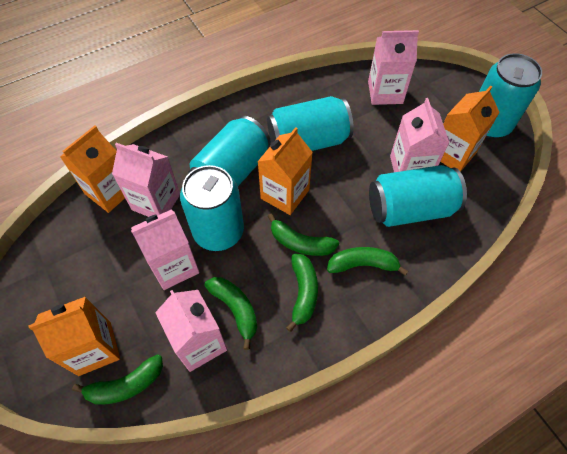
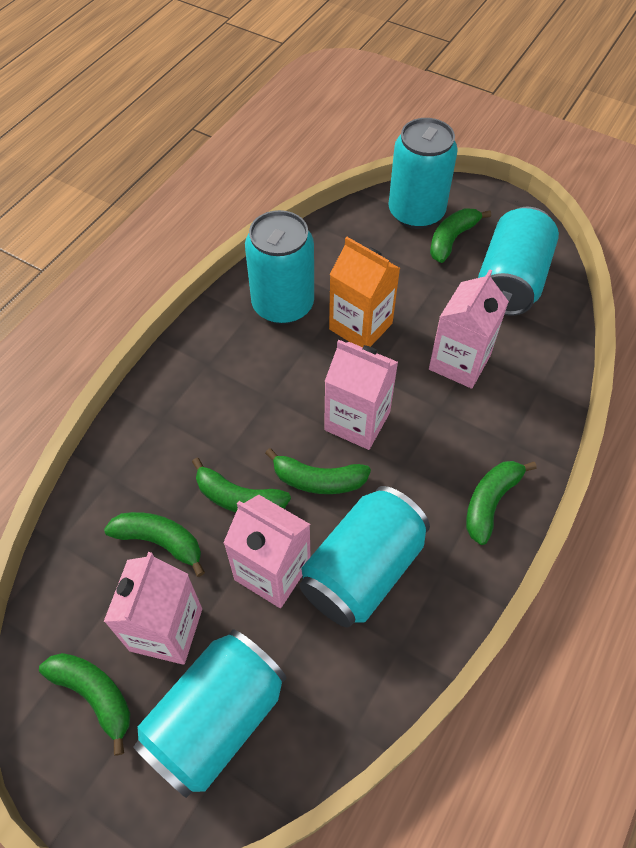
green banana: [72,354,163,405] [204,277,257,350] [267,213,339,256] [286,253,318,332] [327,247,408,276] = 5 -> [39,653,130,755] [104,512,205,577] [192,458,291,512] [265,448,371,494] [430,208,491,263] [466,461,537,545] = 6
orange carton: [28,296,120,376] [60,125,125,213] [257,127,313,215] [440,86,500,172] = 4 -> [329,237,400,347] = 1
pink carton: [112,143,180,217] [131,209,200,290] [155,290,227,372] [368,30,419,105] [390,98,449,172] = 5 -> [104,552,202,665] [223,495,311,608] [324,340,398,450] [429,269,509,389] = 4

